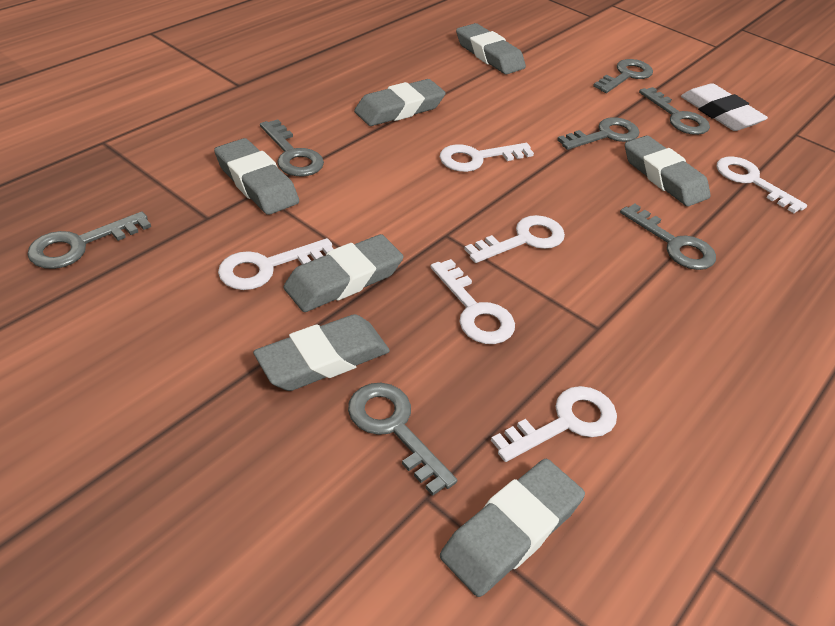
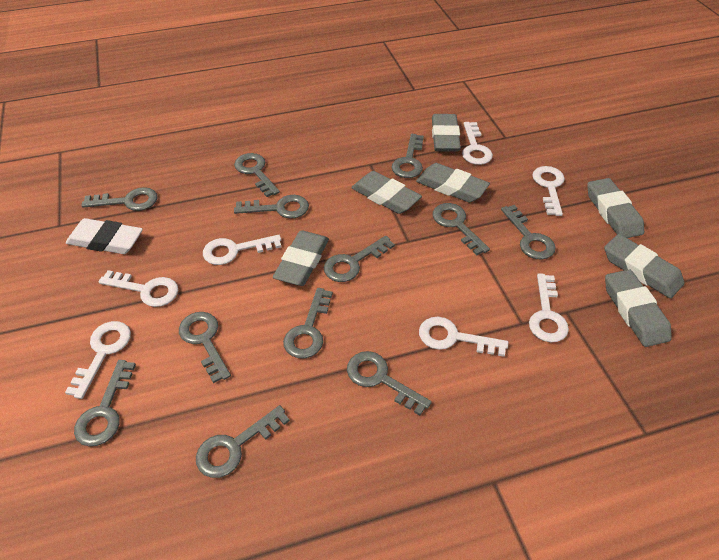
grey key: [27,212,151,269] [260,119,324,176] [348,383,457,496] [557,117,639,150] [593,59,653,93] [620,204,716,270] [639,87,710,135] = 7 -> [74,360,136,446] [81,187,158,211] [179,312,231,383] [196,405,290,478] [234,153,280,197] [234,195,309,218] [283,288,333,359] [324,236,395,282] [347,351,432,416] [392,134,424,178] [432,203,490,256] [501,205,556,260] = 12
white key: [218,238,333,290] [431,259,515,344] [440,143,534,172] [464,215,565,263] [491,386,617,462] [717,156,807,213] = 6 -> [65,321,131,399] [98,270,178,307] [203,235,281,265] [419,317,508,357] [462,122,493,165] [529,273,569,342] [532,166,565,216] = 7

